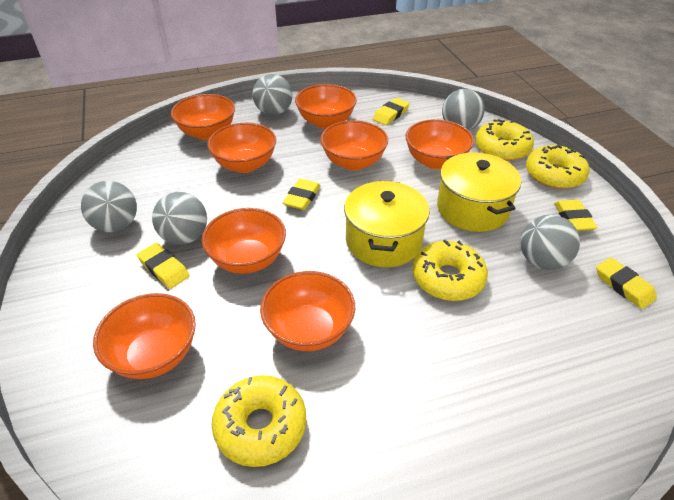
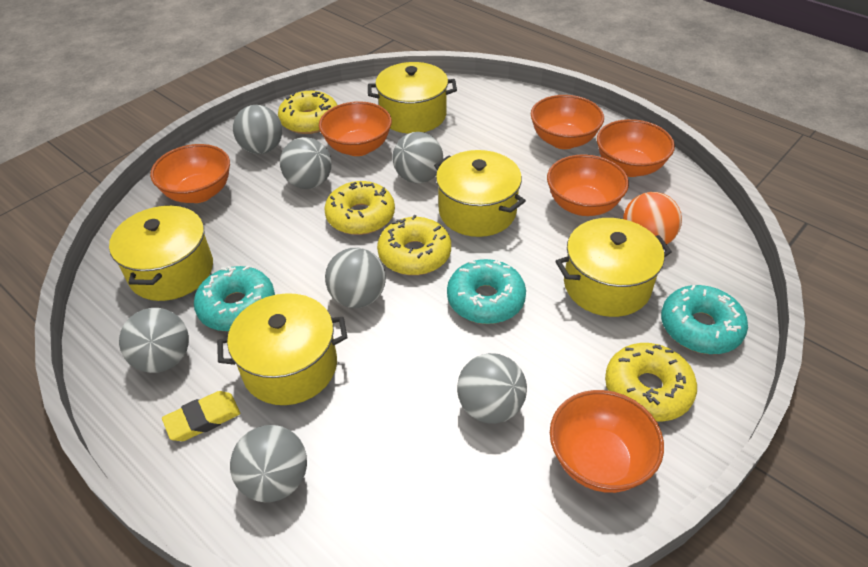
grey ball: [81,181,137,232] [152,192,207,245] [253,74,293,115] [442,89,485,130] [520,215,580,270] = 5 -> [119,308,189,373] [230,425,307,502] [233,105,282,154] [280,137,332,189] [325,248,386,308] [392,132,443,183] [457,353,527,424] = 7
orange ball: none = 0 -> [623,192,682,244] = 1
orange bowl: [93,293,196,379] [171,94,235,140] [202,208,286,274] [207,123,276,173] [260,271,355,351] [295,84,357,129] [320,120,388,171] [405,119,474,169] = 8 -> [150,144,230,203] [319,101,392,156] [531,95,604,149] [547,154,629,216] [550,390,664,493] [597,119,675,177] = 6
turquoise donut: none = 0 -> [194,266,275,331] [447,259,526,324] [661,285,748,354] = 3
yellow eraser: [137,243,190,289] [283,179,321,210] [373,98,410,125] [554,199,598,231] [596,257,657,309] = 5 -> [162,391,240,441] = 1
yellow pot: [344,181,430,267] [437,152,521,232] = 2 -> [109,205,213,301] [217,293,347,405] [368,62,457,134] [434,150,526,237] [555,218,672,317] = 5

